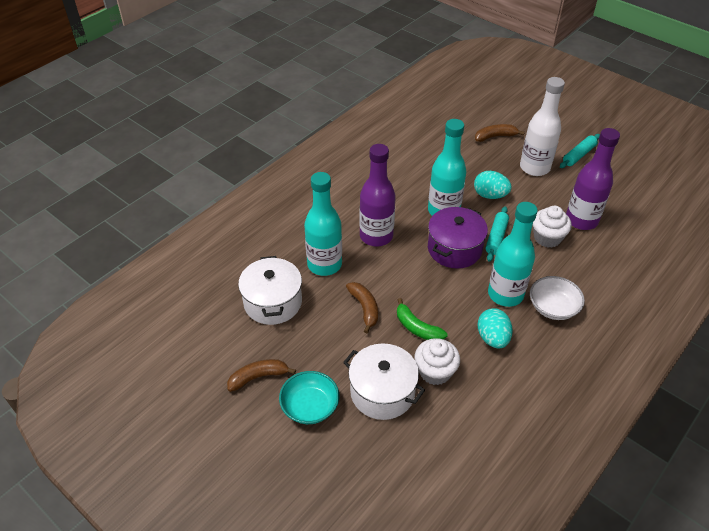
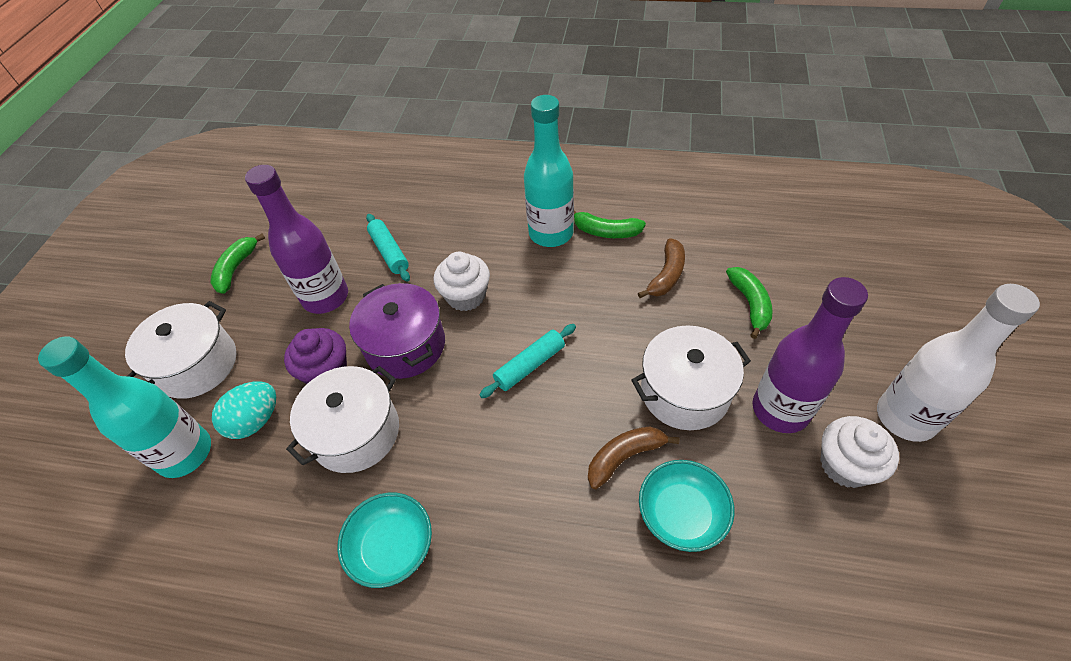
brown banana: [227,359,296,392] [346,282,378,333] [475,124,525,142] = 3 -> [588,427,679,489] [638,238,685,298] = 2
green banana: [397,298,447,340] = 1 -> [210,234,265,294] [574,211,646,238] [726,267,773,339] = 3
purple cupcake: none = 0 -> [284,328,347,384] = 1
turquoise bottle: [304,172,342,276] [428,119,466,216] [488,202,538,307] = 3 -> [38,336,211,478] [524,95,574,247] = 2
turquoise bowl: [279,371,339,424] = 1 -> [337,492,432,588] [639,460,735,552] = 2
turquoise egg: [474,171,512,199] [478,308,513,349] = 2 -> [212,381,276,439] = 1
white bowl: [530,276,585,320] = 1 -> none = 0
white pot: [238,256,302,325] [343,343,425,420] = 2 -> [125,301,236,399] [286,366,399,473] [632,325,751,430] = 3

